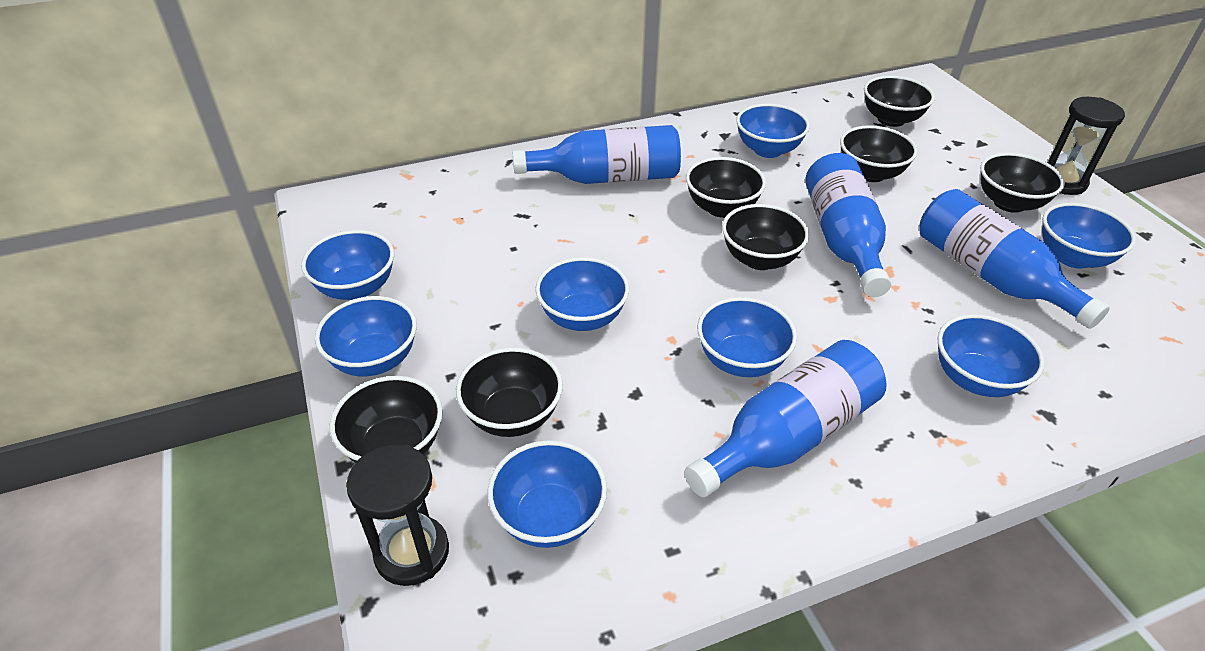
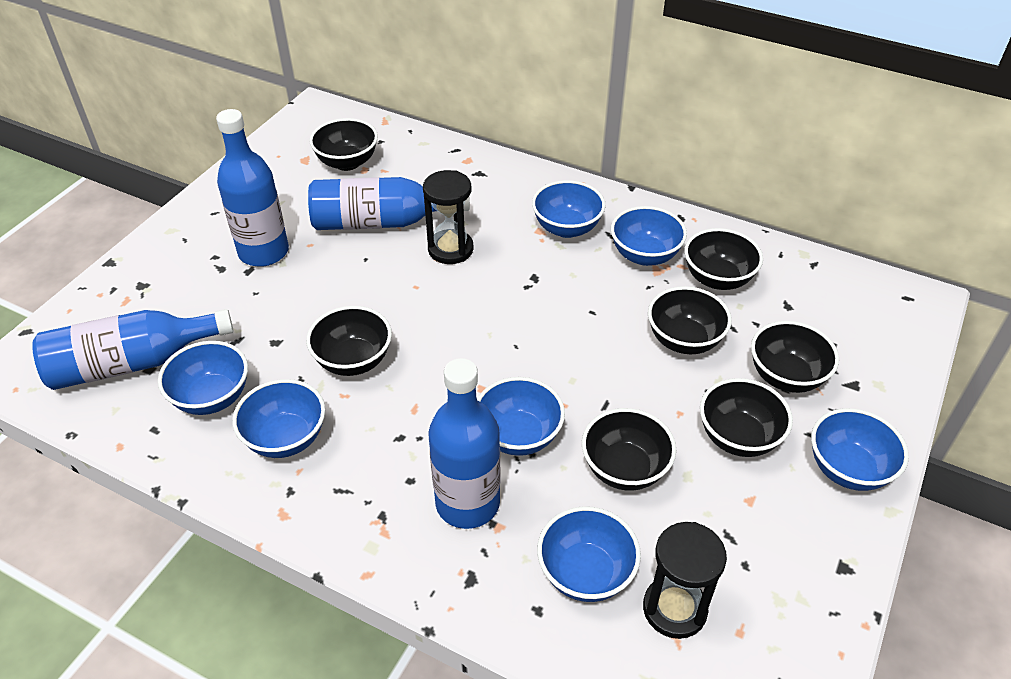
blue bowl: [301,230,394,300] [315,296,417,376] [487,440,607,548] [535,257,629,331] [697,297,797,377] [736,104,810,158] [937,314,1045,397] [1042,203,1136,269] = 8 -> [158,341,248,415] [232,379,325,458] [477,377,565,456] [532,180,606,238] [537,506,641,602] [611,206,687,266] [811,408,909,491] = 7

